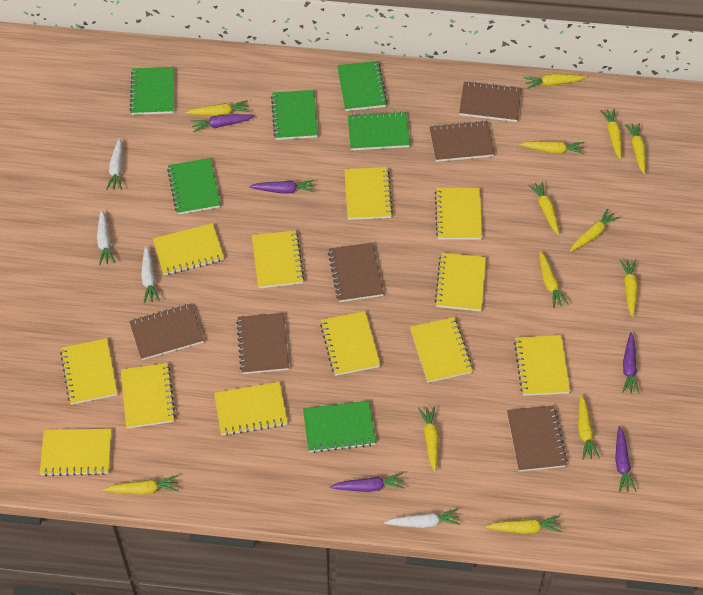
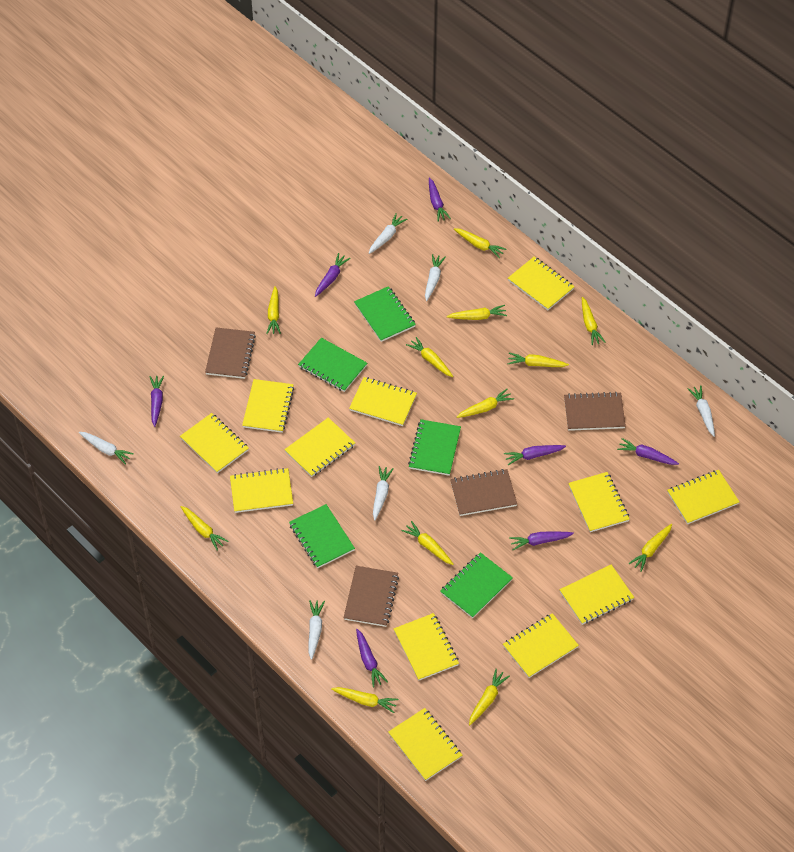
brown notebook: [129,304,204,360] [236,313,289,374] [328,243,384,302] [429,120,495,162] [459,81,522,122] [507,405,568,472] = 6 -> [205,328,256,379] [343,566,399,627] [450,469,517,516] [564,392,626,431] = 4
green notebook: [130,67,174,115] [167,158,221,215] [271,90,318,140] [303,401,376,453] [337,61,387,111] [348,111,410,150] = 6 -> [289,504,355,568] [298,338,367,392] [354,286,416,342] [408,419,461,476] [440,552,513,618] = 5
purple carrot: [191,114,255,133] [249,180,315,194] [330,473,405,492] [615,426,636,492] [622,332,640,394] = 5 -> [149,375,164,427] [315,253,351,297] [356,629,388,687] [429,178,451,222] [504,445,566,465] [509,532,574,550] [617,438,679,465] = 7
white carrot: [97,210,115,265] [106,138,122,190] [141,246,160,303] [384,508,460,528] = 4 -> [79,432,134,465] [309,600,325,660] [369,213,407,254] [373,466,394,520] [425,254,446,301] [687,385,715,437] = 6
yellow carrot: [103,475,178,495] [185,100,249,116] [418,406,439,472] [485,516,562,534] [519,141,584,154] [524,74,586,89] [528,181,559,235] [539,251,569,308] [570,209,620,252] [578,395,600,459] [600,109,622,159] [620,259,638,317] [625,123,646,174] = 13 -> [181,506,228,551] [266,286,281,334] [331,687,398,713] [401,521,454,565] [406,337,453,377] [447,305,507,320] [454,228,507,258] [457,389,514,418] [469,669,510,725] [508,353,569,367] [582,297,605,345] [629,524,672,572] = 12

